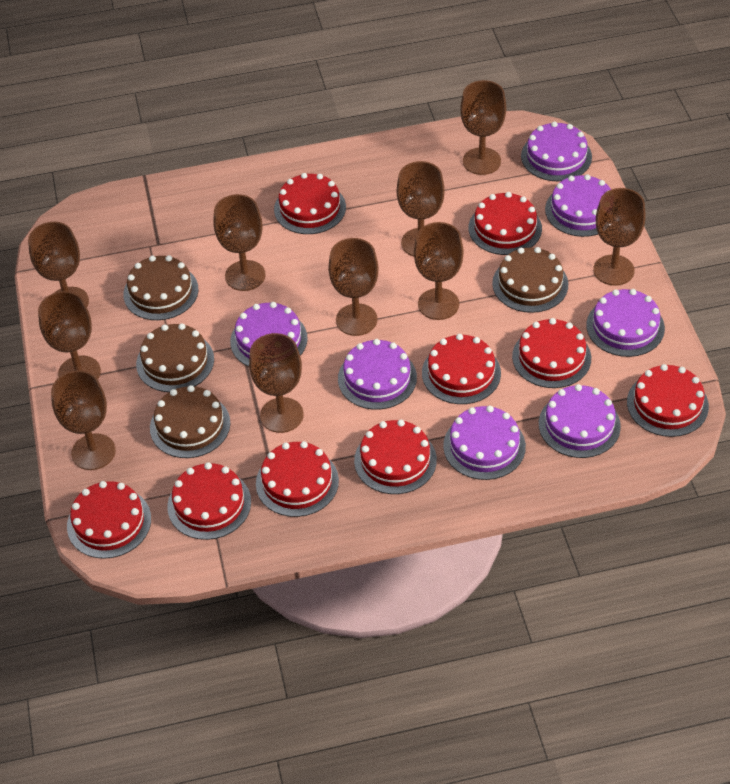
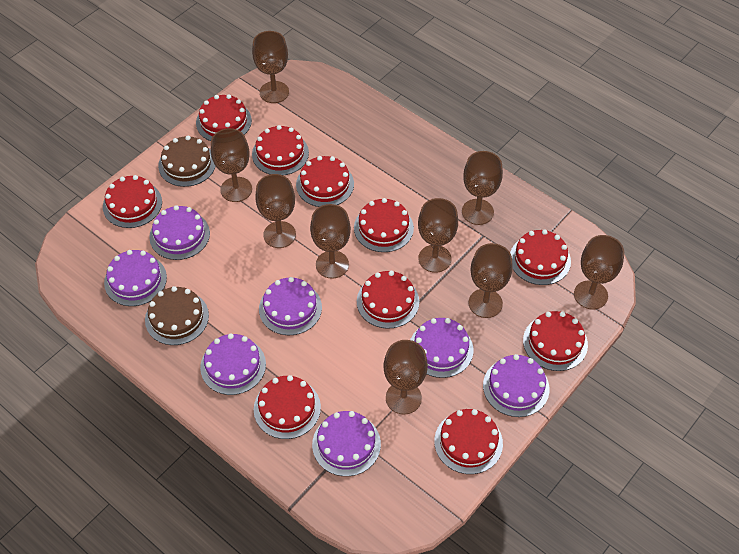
brown cake: [123,255,199,320] [136,324,214,392] [150,385,230,458] [492,247,568,313] = 4 -> [145,286,209,345] [158,136,216,187] = 2
brown goblet: [28,222,89,307] [38,291,101,380] [51,370,116,470] [214,194,265,291] [249,333,304,433] [328,238,379,336] [397,161,445,257] [414,222,464,320] [460,80,506,175] [593,188,646,286] = 10 -> [211,128,252,202] [252,31,289,103] [255,174,296,248] [310,204,351,279] [383,340,428,415] [418,198,458,273] [462,151,503,225] [469,243,513,318] [574,235,624,309] = 9
red cake: [67,481,151,559] [167,462,251,540] [256,441,339,517] [274,173,346,234] [354,420,437,494] [422,334,501,404] [469,192,542,255] [512,318,591,388] [627,364,709,437] = 9 -> [103,175,162,228] [196,94,252,141] [252,125,309,175] [254,375,321,439] [296,156,354,207] [354,198,414,252] [357,271,419,329] [434,409,503,474] [510,229,571,285] [523,311,588,371] = 10

